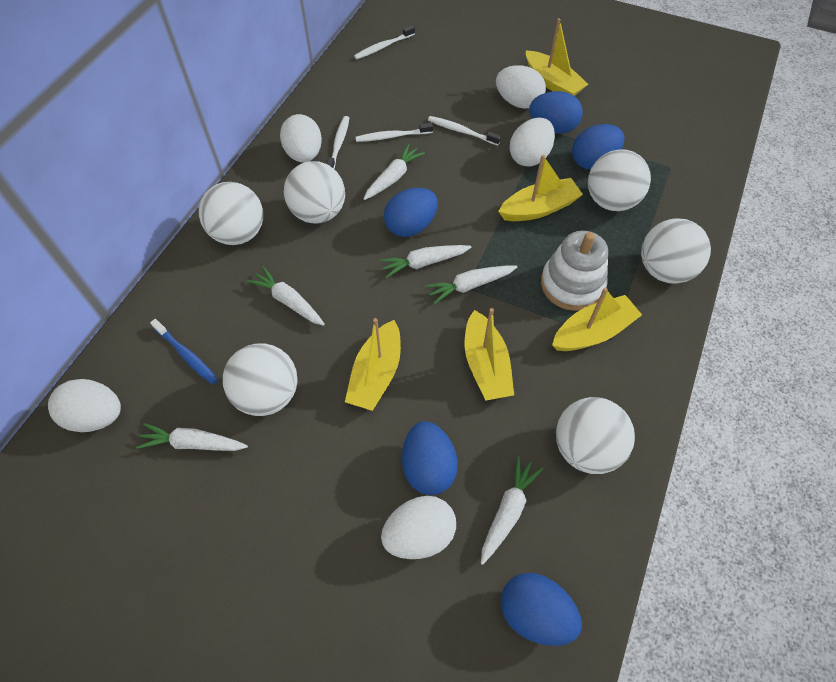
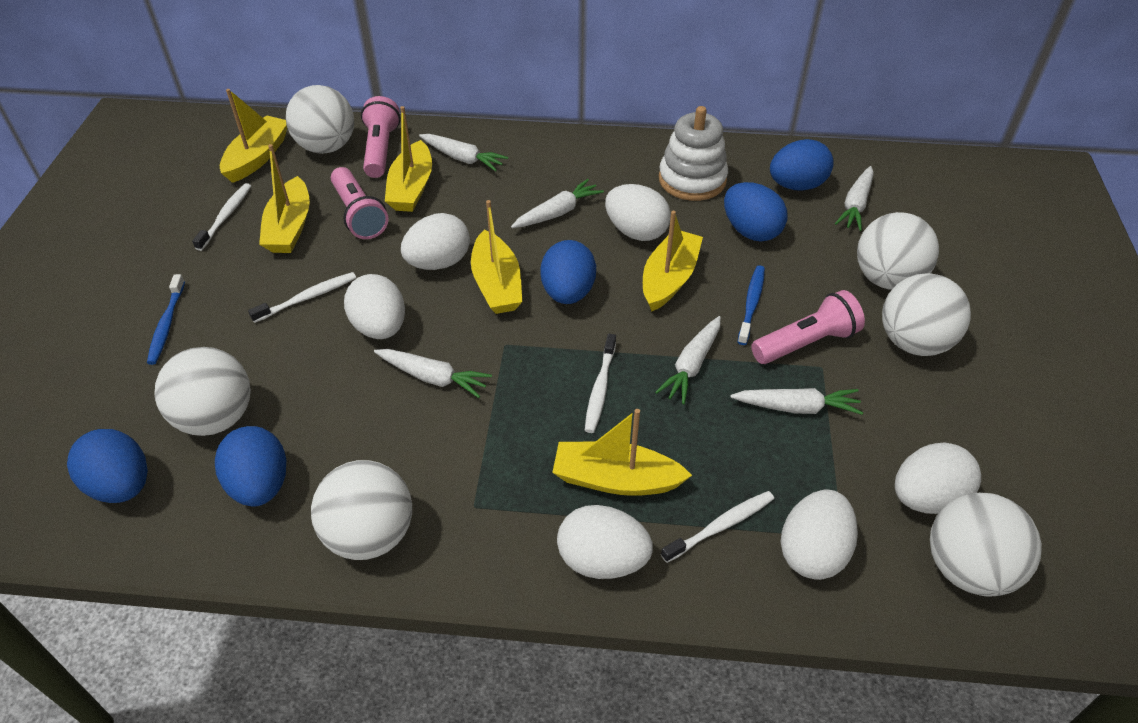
blue toothbrush: [150,319,218,384] = 1 -> [147,274,185,365] [738,265,765,345] = 2
pink flashlight: none = 0 -> [331,167,389,239] [361,96,401,178] [751,290,865,364] = 3
white egg: [48,379,121,432] [280,114,322,162] [381,496,456,559] [496,65,546,109] [510,118,555,167] = 5 -> [344,274,405,339] [401,213,470,270] [557,505,653,579] [605,184,671,241] [781,489,858,580] [895,442,981,514] = 6
yellow boat: [345,318,401,411] [465,308,514,401] [498,155,583,221] [526,18,588,96] [552,288,642,351] = 5 -> [220,89,287,183] [259,144,310,253] [385,106,432,212] [471,200,522,314] [552,409,692,496] [643,211,703,312] = 6

